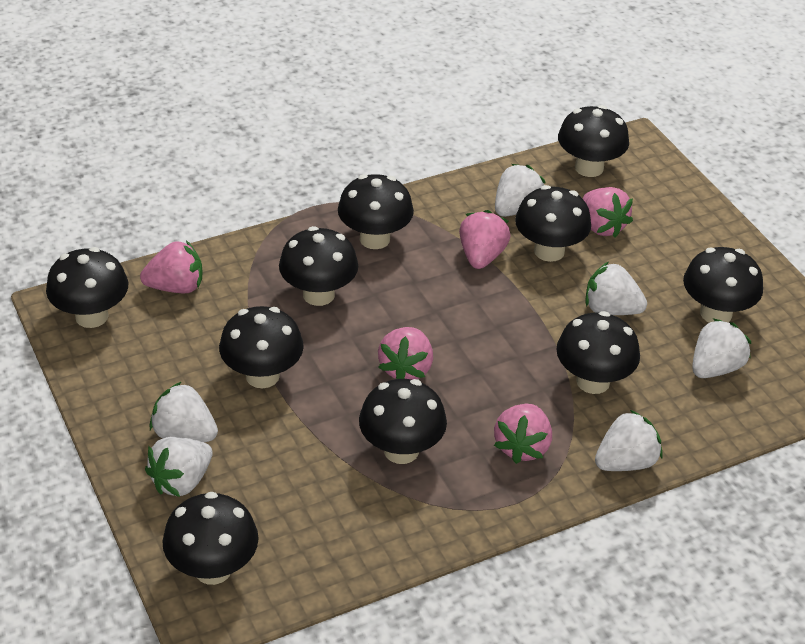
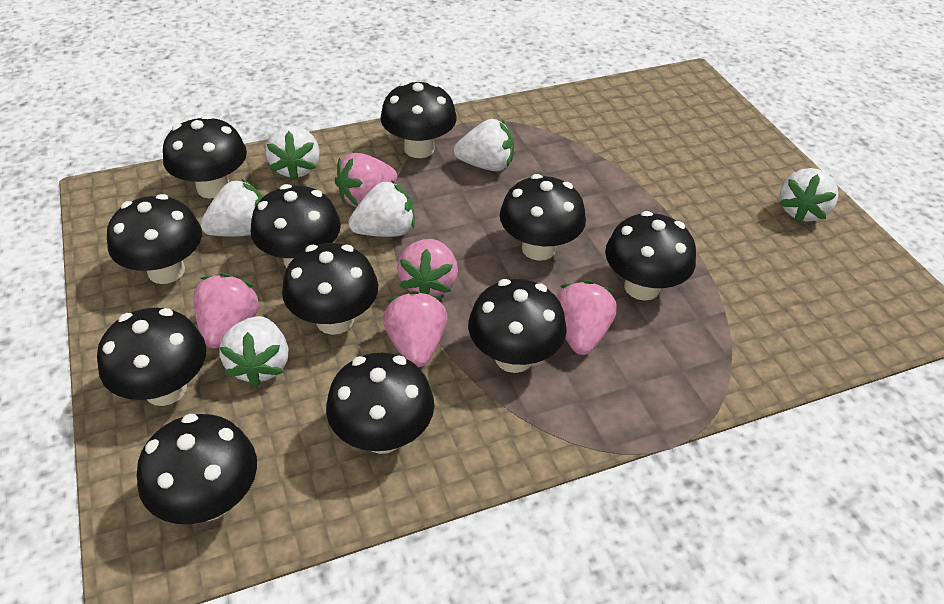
black mushroom: [46,247,128,328] [163,492,259,585] [219,306,304,388] [279,226,358,306] [338,174,414,249] [359,379,447,464] [515,185,591,262] [556,311,640,394] [558,105,629,177] [683,247,763,323] = 10 -> [97,308,206,406] [107,194,202,284] [137,414,257,524] [163,115,247,199] [251,184,341,268] [282,243,378,335] [326,353,434,454] [381,81,457,158] [468,279,567,373] [500,174,586,261] [605,211,696,300] = 11

